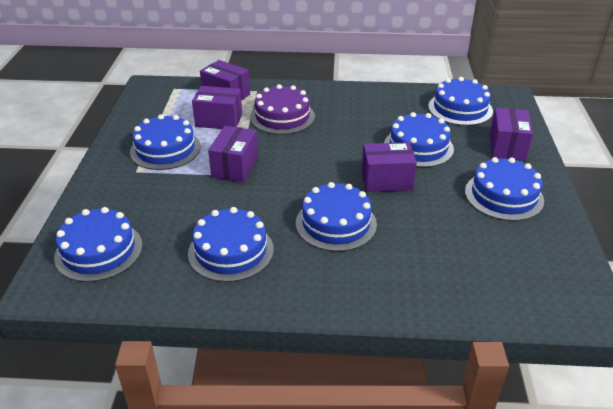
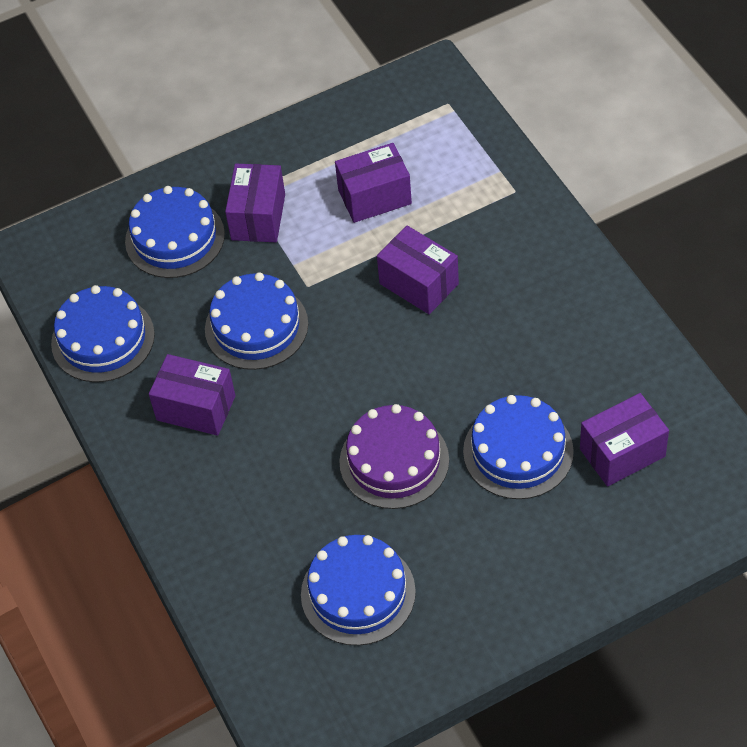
blue cake: [54,207,143,282] [130,114,201,170] [188,207,274,282] [296,182,377,252] [384,112,454,167] [428,77,493,126] [465,157,544,221] = 7 -> [51,285,155,382] [125,186,225,278] [205,272,308,370] [301,535,416,646] [463,395,574,499] = 5

